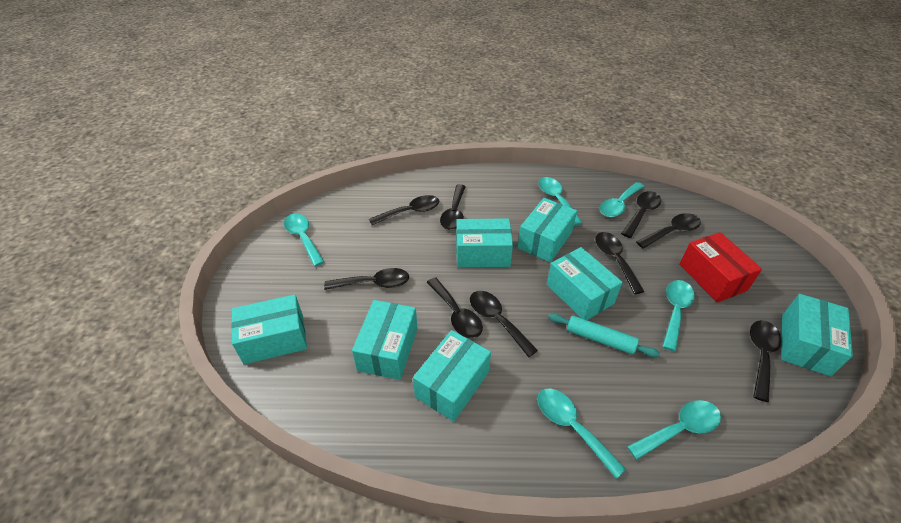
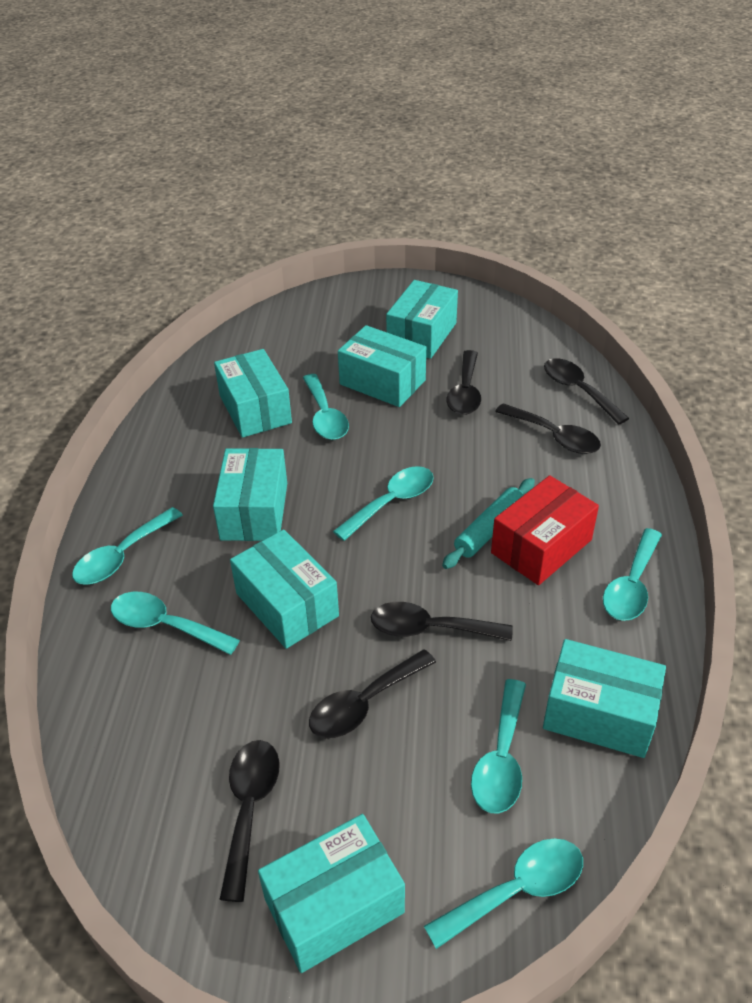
black spoon: [324,268,409,290] [369,195,439,225] [427,277,483,338] [440,184,466,230] [470,291,538,357] [595,232,645,294] [621,191,661,238] [636,213,701,248] [750,320,781,402] = 9 -> [219,740,280,902] [309,649,436,738] [371,602,513,641] [447,350,481,415] [495,403,601,454] [544,358,629,425] = 6
turquoise spoon: [284,214,324,266] [537,388,626,479] [538,177,582,226] [600,182,644,217] [627,400,721,460] [662,280,694,351] = 6 -> [72,507,183,585] [111,592,240,655] [303,374,349,440] [333,466,434,541] [424,838,583,949] [471,679,526,813] [603,528,662,621] = 7

